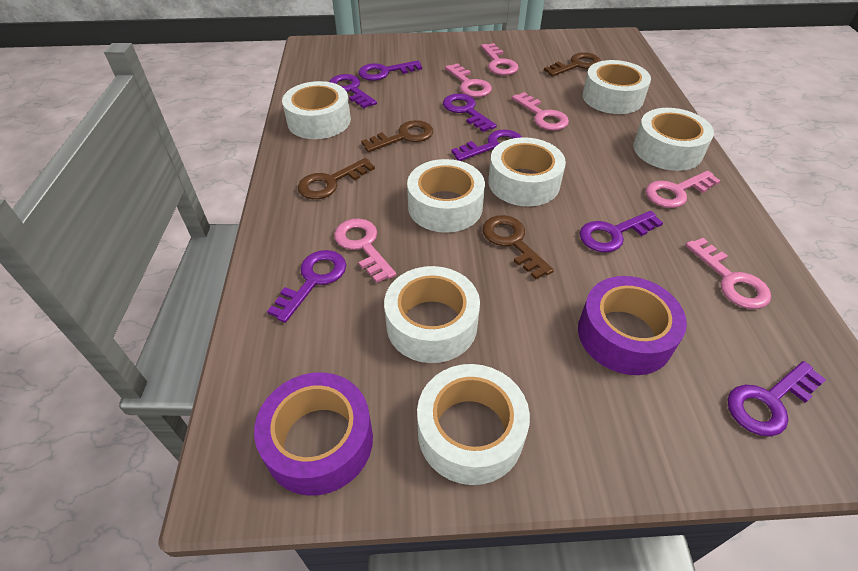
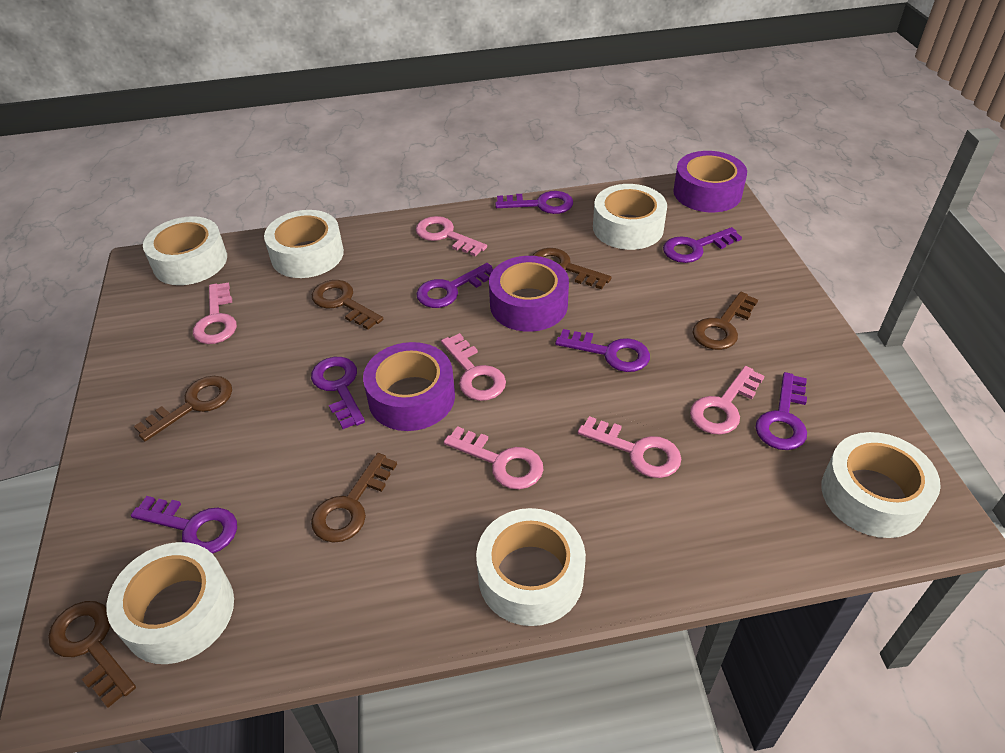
brown key: [298,158,375,199] [361,120,433,152] [482,215,554,279] [544,52,601,76] = 4 -> [48,601,136,708] [134,376,232,441] [311,453,397,543] [312,280,383,330] [532,248,612,289] [692,292,758,350] = 6
purple tape: [254,372,373,496] [578,276,687,375] = 2 -> [363,342,455,431] [489,256,569,332] [673,151,747,212] = 3
white tape: [282,81,351,139] [384,266,480,363] [407,159,485,233] [417,364,530,485] [488,137,566,206] [582,60,651,114] [633,108,714,171] = 7 -> [107,542,234,664] [143,216,227,285] [264,210,344,278] [476,508,586,626] [593,184,667,250] [821,432,941,538] = 6

